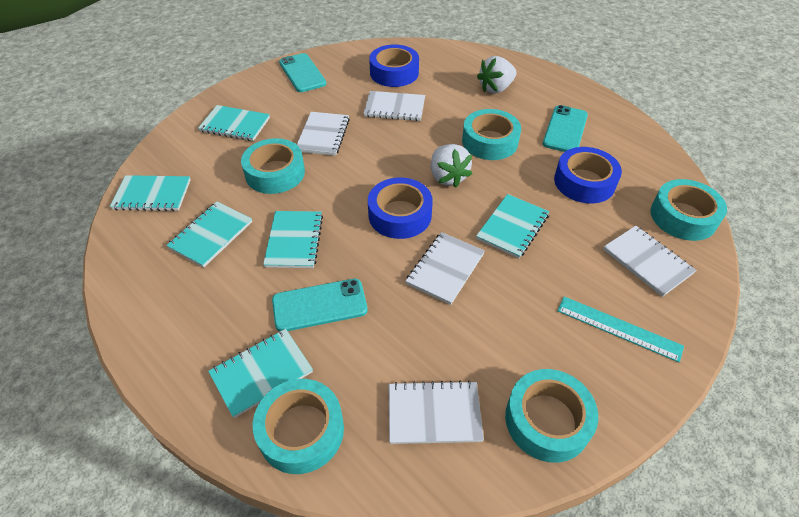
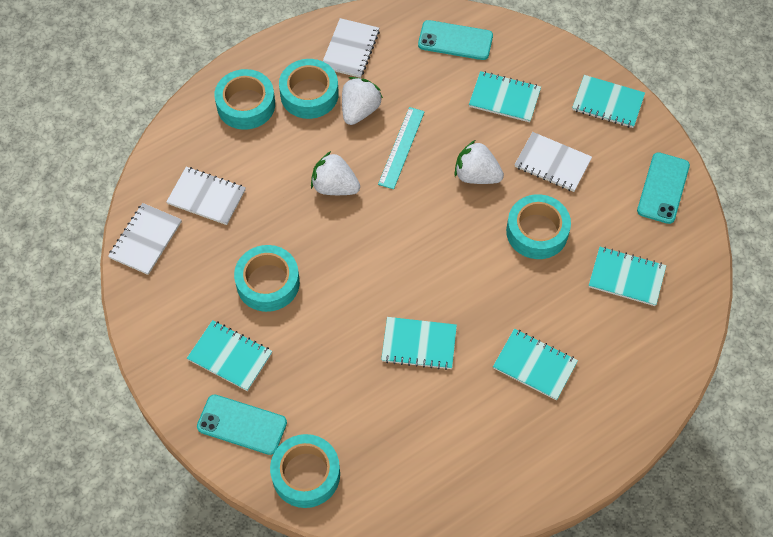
blue tape: [368,178,433,239] [369,45,419,87] [554,147,622,203] = 3 -> none = 0
white notebook: [297,112,350,156] [363,91,425,121] [389,380,484,444] [406,232,485,305] [603,226,697,297] = 5 -> [108,203,182,275] [166,167,246,225] [323,18,380,78] [515,132,592,192] = 4
white strawberry: [431,144,472,188] [477,56,517,93] = 2 -> [311,151,360,195] [342,77,383,125] [454,140,504,184] = 3

